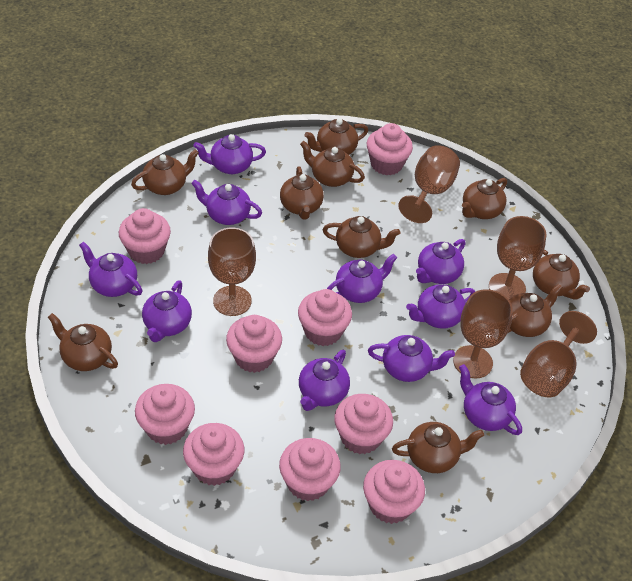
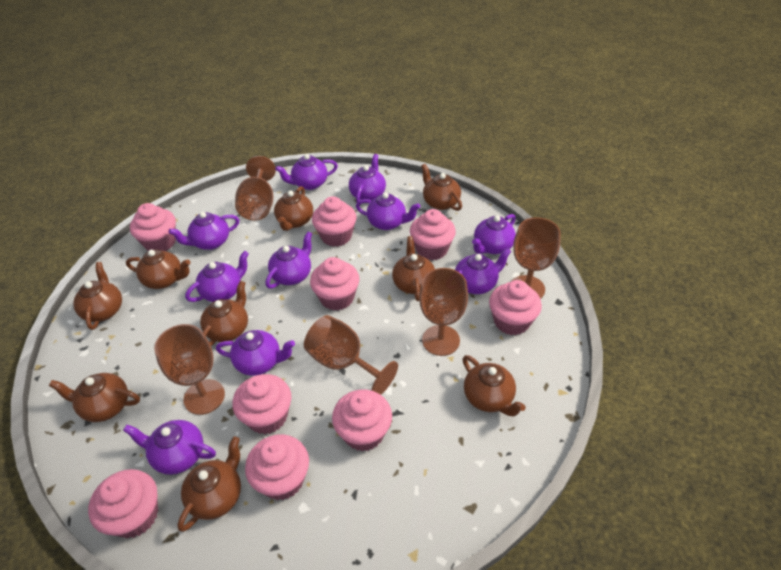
brown teapot: [48,313,118,371] [131,149,199,195] [280,166,324,220] [300,141,365,187] [304,118,368,155] [323,216,400,258] [392,422,484,473] [462,178,507,219] [508,284,563,337] [533,249,590,299] = 10 -> [49,373,140,422] [73,262,122,330] [126,250,190,289] [177,437,241,532] [200,281,248,346] [274,186,313,231] [392,236,435,301] [421,164,462,211] [463,355,525,416] = 9

